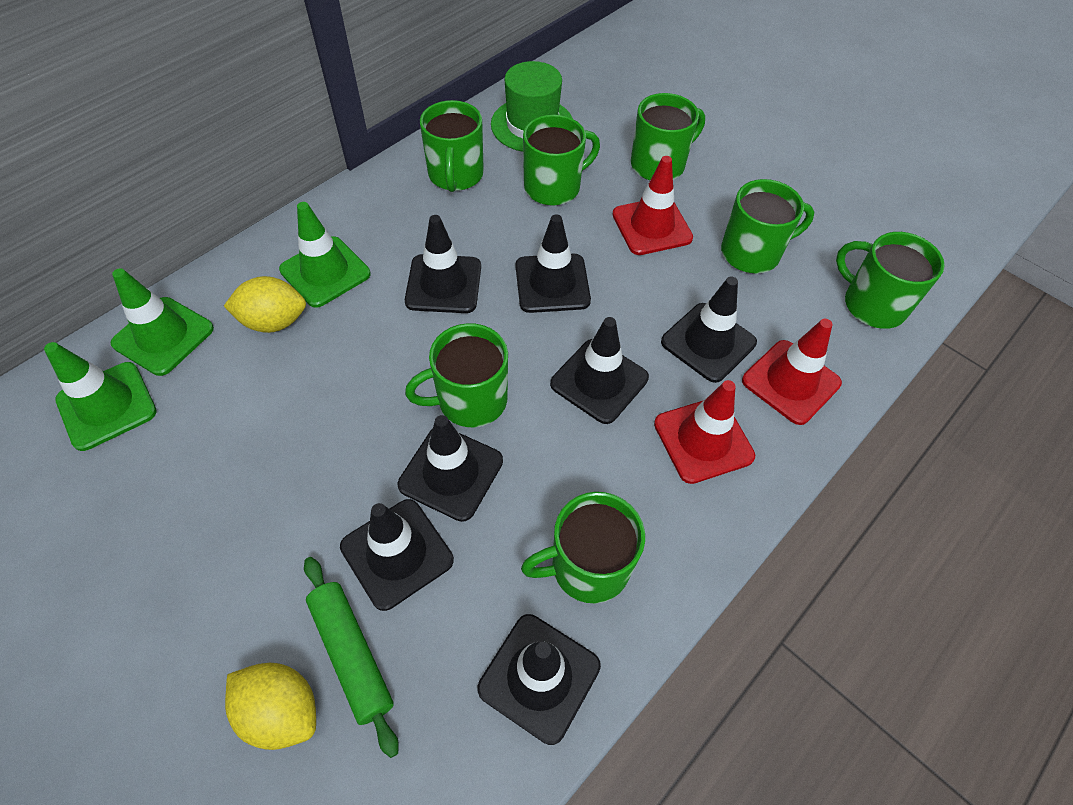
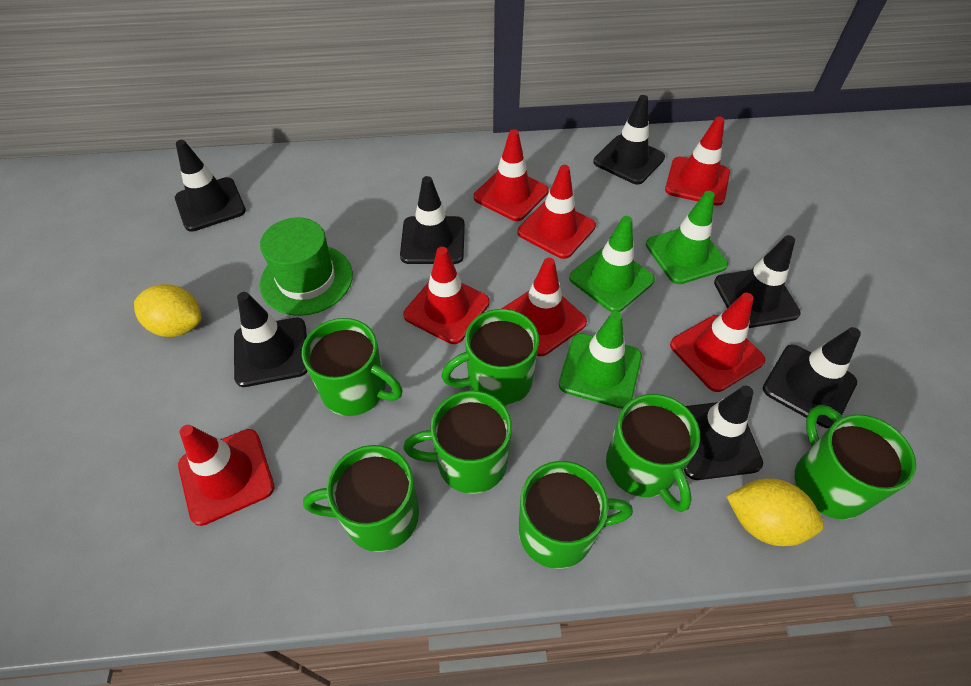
green rolling pin: [304,557,399,758] = 1 -> none = 0
red traffic cone: [612,156,693,255] [654,380,755,484] [742,319,842,425] = 3 -> [178,425,274,526] [403,247,490,344] [474,129,549,221] [501,258,587,356] [517,165,596,259] [665,116,730,206] [670,293,765,392] = 7

